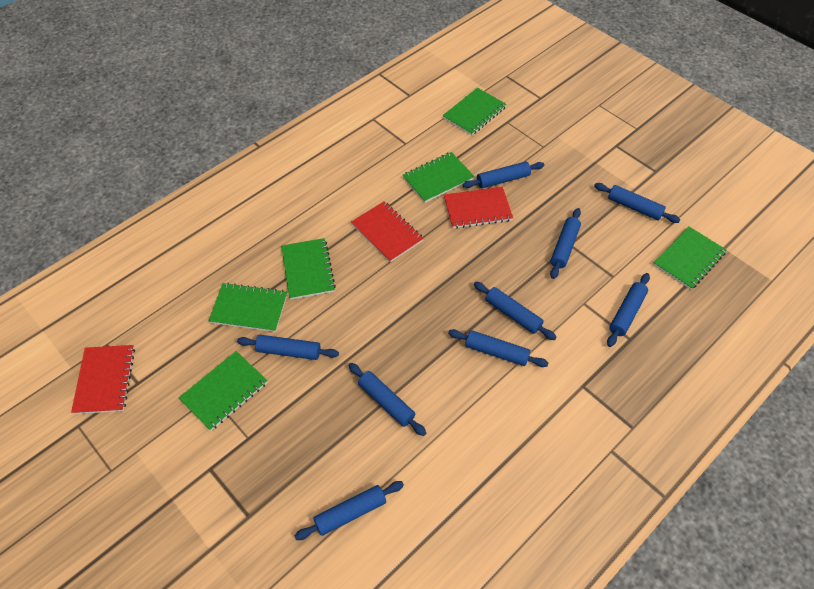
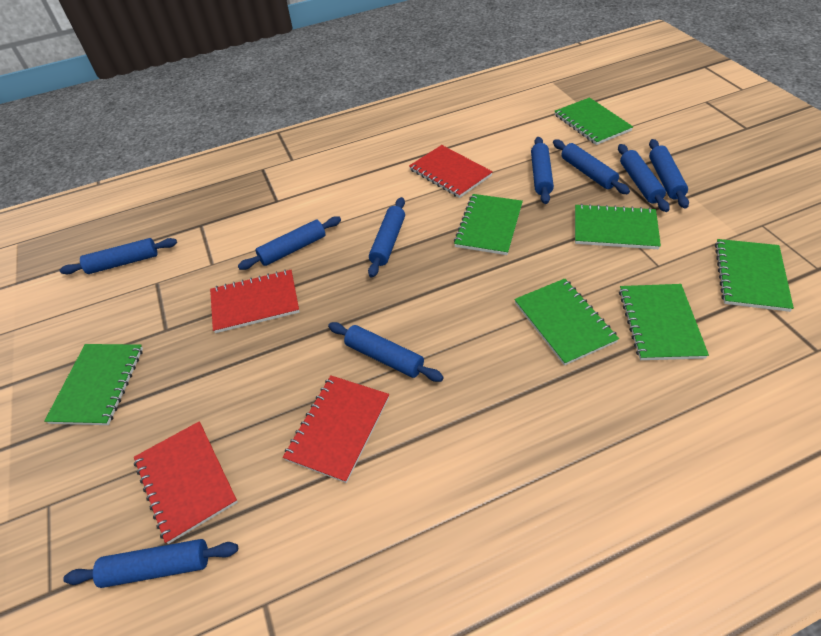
green notebook: [179,351,268,431] [209,282,287,332] [281,238,336,300] [403,152,475,203] [443,88,507,135] [653,227,727,290] = 6 -> [44,344,143,425] [454,194,523,255] [514,279,619,366] [554,97,633,145] [575,204,661,249] [619,284,709,360] [715,239,794,312] = 7
red notebook: [71,345,135,414] [351,201,424,262] [444,187,513,229] = 3 -> [134,421,238,544] [210,270,299,333] [283,375,389,483] [409,145,493,198] = 4

